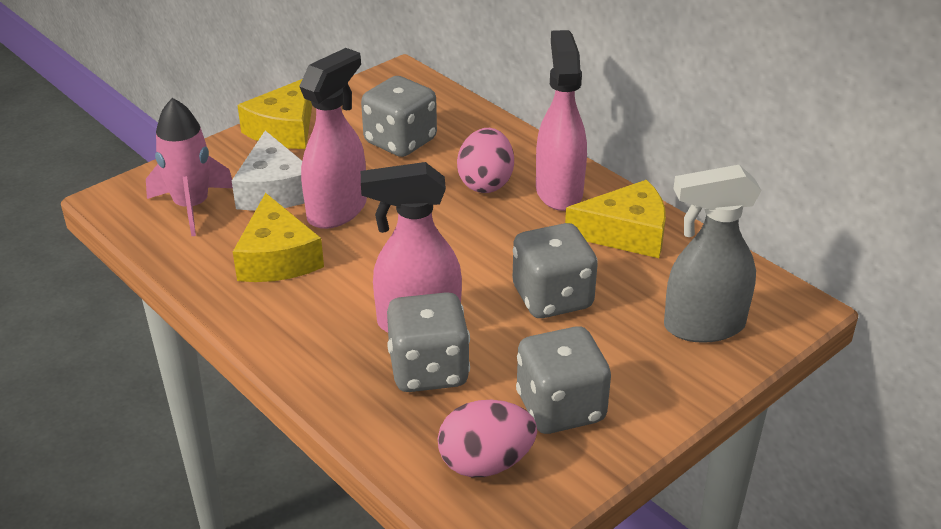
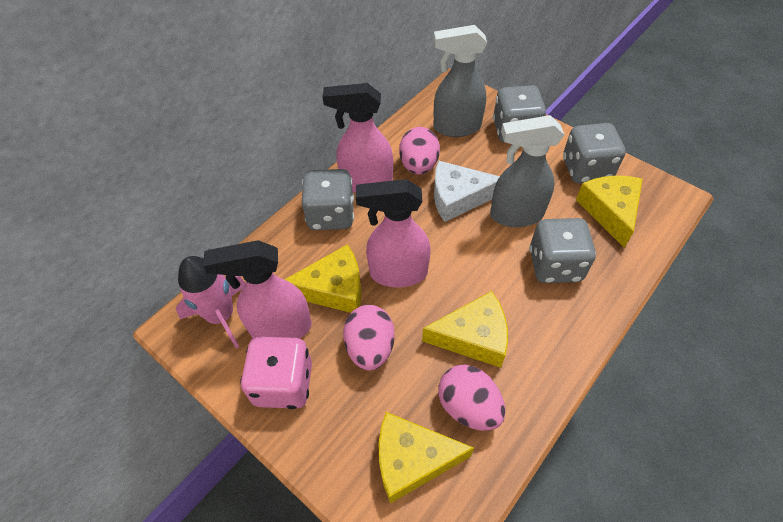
grey spray bottle: [664,165,762,343] = 1 -> [434,25,487,137] [490,115,564,227] = 2
pink dice: none = 0 -> [240,337,312,409] = 1
pink egg: [438,400,537,477] [457,128,514,193] = 2 -> [343,305,395,371] [399,127,440,175] [438,365,506,431] = 3
yellow cheese: [233,193,324,282] [237,79,312,149] [565,180,666,258] = 3 -> [284,244,362,313] [378,412,474,504] [422,291,508,368] [576,176,643,248] = 4

